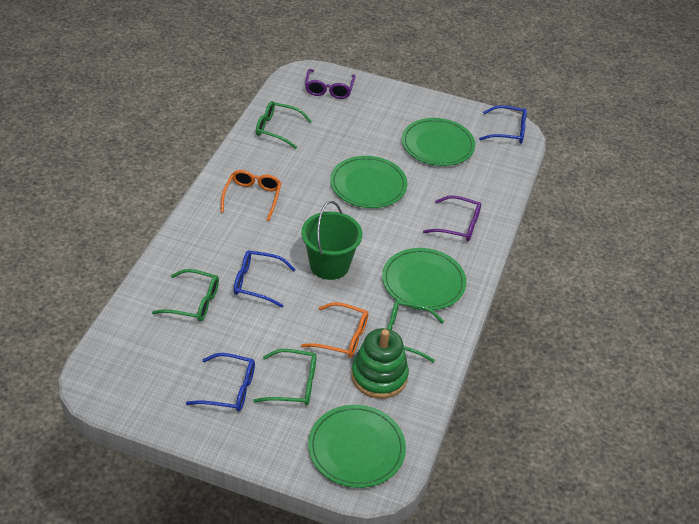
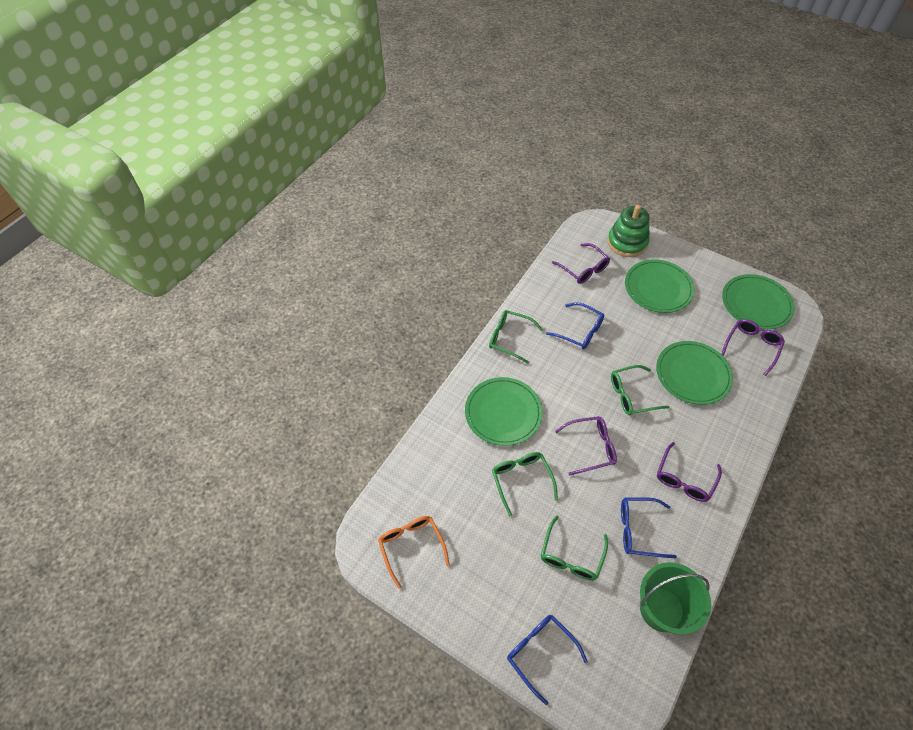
orange glasses: [221,170,282,221] [301,302,368,358] = 2 -> [378,516,450,589] = 1
purple glasses: [305,69,356,99] [423,195,481,241] = 2 -> [552,243,610,284] [555,416,617,476] [657,442,722,502] [721,319,785,376] = 4

